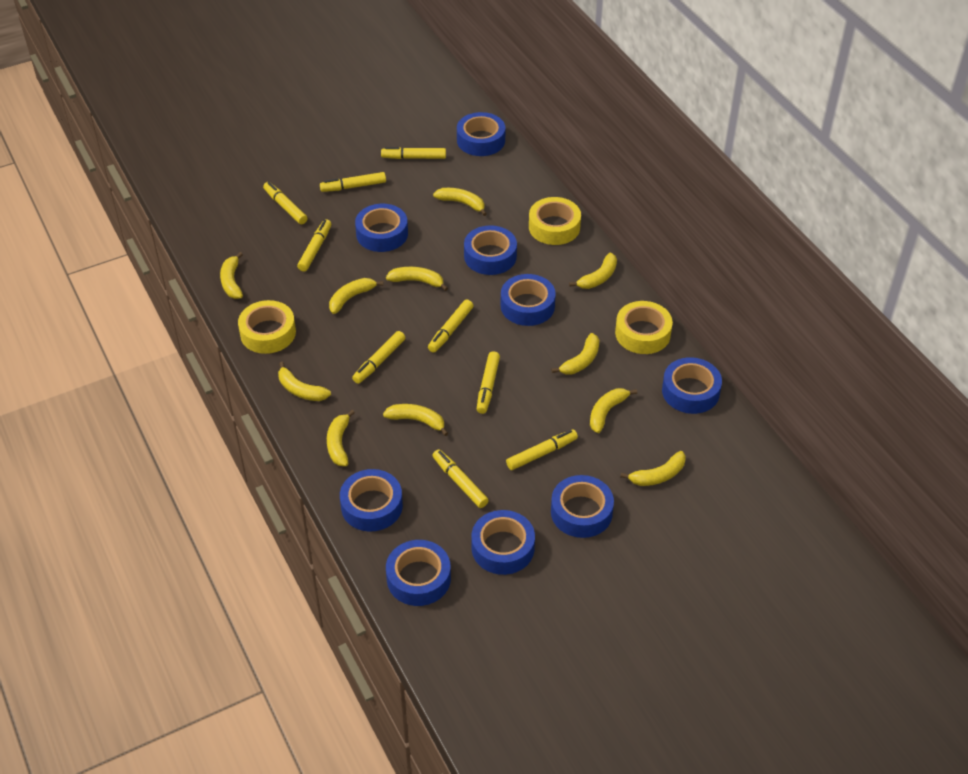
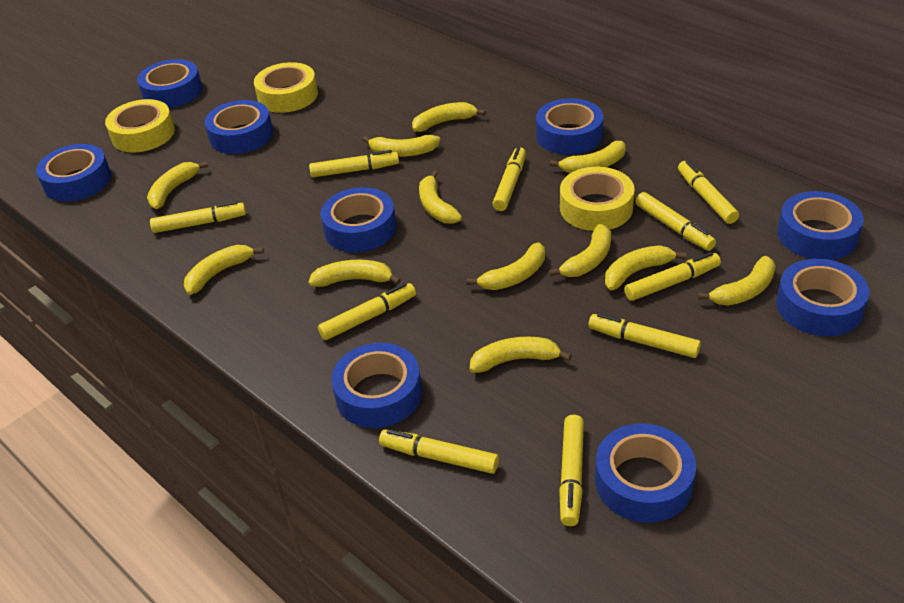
yellow banana: [220,252,243,299] [278,362,331,401] [327,410,355,466] [329,278,384,314] [383,404,448,436] [386,267,448,291] [433,188,487,216] [551,333,600,374] [569,252,617,289] [590,388,637,433] [620,451,686,486] = 11 -> [147,161,208,209] [184,245,264,295] [308,260,401,287] [362,135,440,157] [412,102,486,132] [419,170,462,223] [467,242,545,290] [470,337,572,373] [549,224,611,277] [550,141,626,173] [605,245,686,290] [698,256,776,306] = 12
yellow marker: [263,182,307,224] [297,219,331,272] [320,172,386,192] [352,331,405,384] [381,147,446,159] [428,300,474,353] [432,449,489,508] [477,351,500,414] [506,429,578,470] = 9 -> [150,201,246,233] [309,150,399,177] [318,283,416,340] [379,429,499,474] [492,147,526,211] [559,415,584,526] [588,313,701,358] [624,252,721,301] [635,192,716,251] [678,160,739,224] = 10

